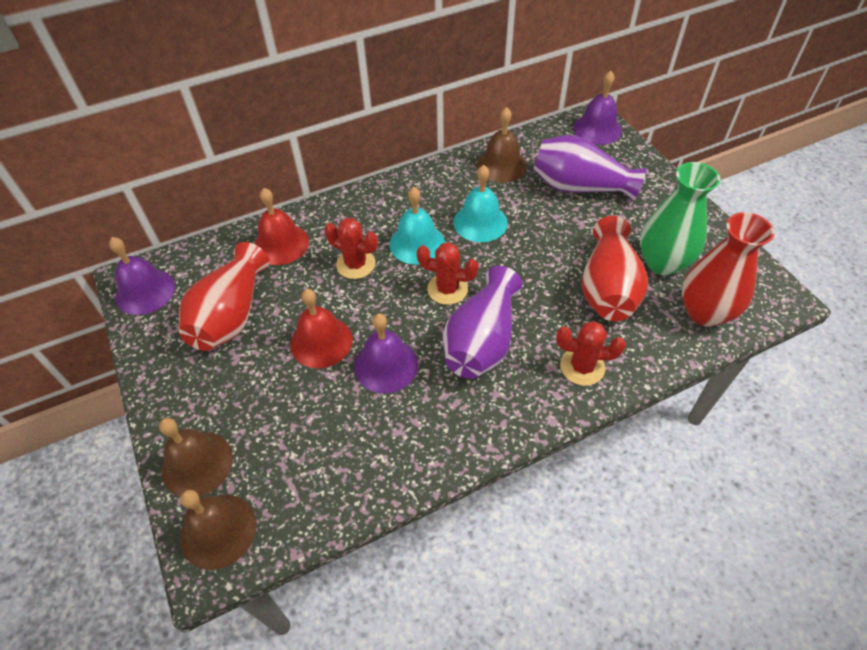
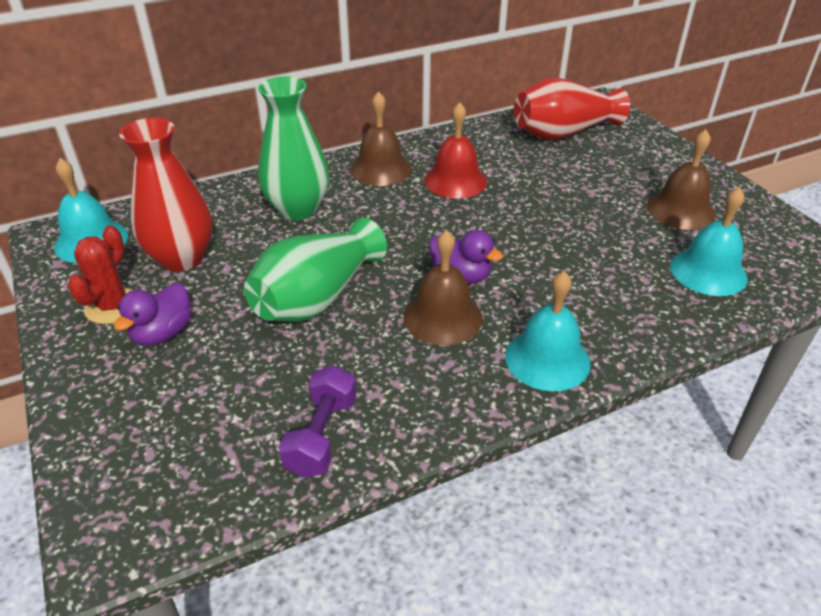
green vase: [640,162,720,275] = 1 -> [244,218,387,322] [258,76,329,220] = 2
purple bell: [109,237,175,315] [354,313,418,393] [573,71,622,145] = 3 -> none = 0
purple duck: none = 0 -> [114,283,191,346] [429,230,503,284] = 2
purple dumbbell: none = 0 -> [279,366,356,478] = 1
purple vase: [443,266,522,379] [533,135,646,201] = 2 -> none = 0
red bell: [254,188,309,265] [290,289,353,368] = 2 -> [425,102,487,199] = 1
red cactus: [324,218,378,279] [416,242,479,305] [556,321,626,386] = 3 -> [67,225,133,324] = 1
red vase: [179,242,269,351] [582,216,648,321] [682,212,775,327] = 3 -> [119,118,213,271] [514,77,630,140] = 2
turquoise bell: [389,187,445,264] [453,165,508,242] = 2 -> [54,158,128,263] [505,271,591,391] [670,187,748,296] = 3

